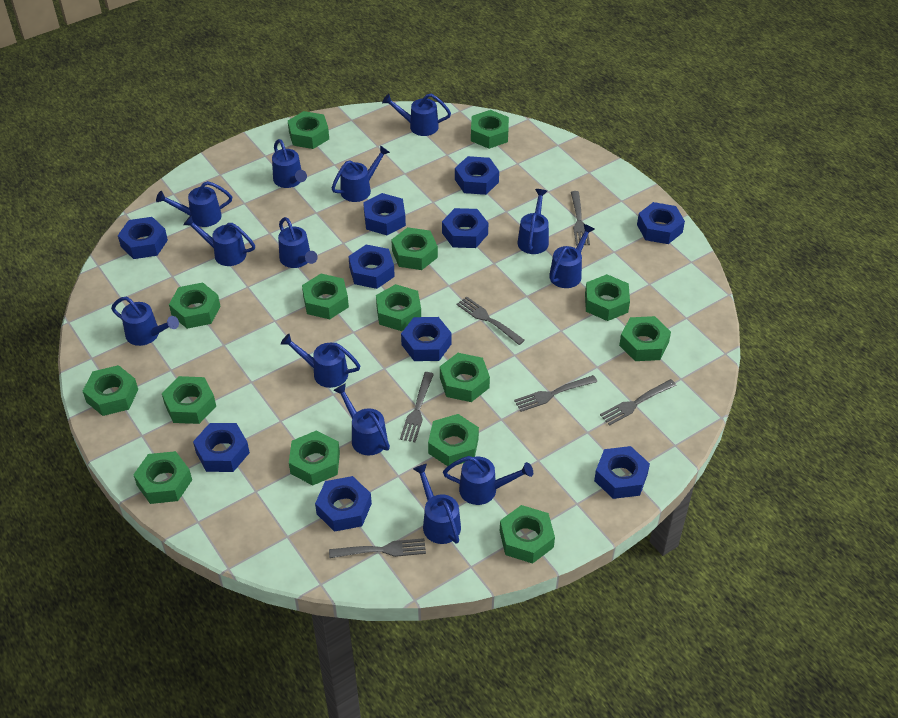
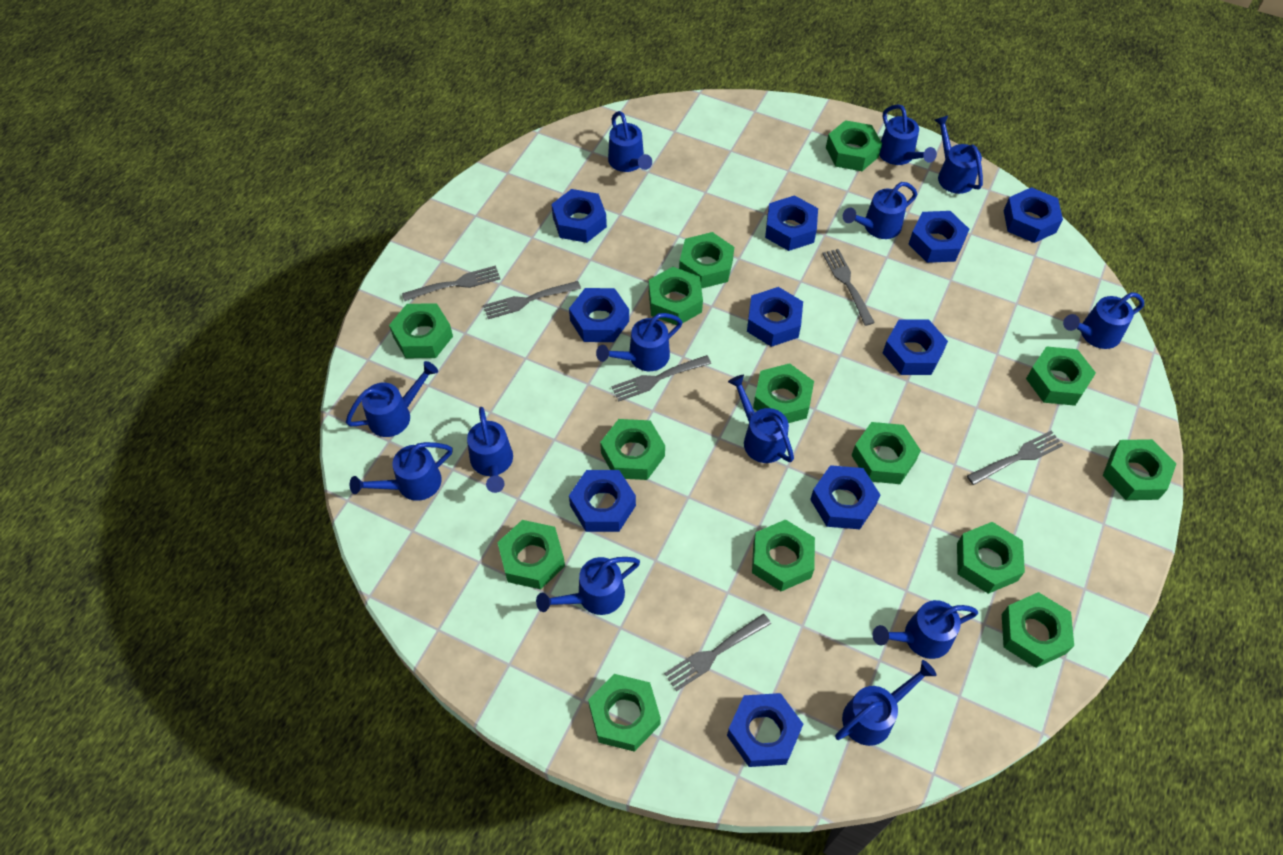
green nut: [83,365,138,416] [133,451,192,504] [162,376,216,424] [169,283,220,329] [288,111,329,149] [289,430,340,485] [302,274,349,319] [376,284,421,331] [391,227,438,270] [428,414,479,466] [440,353,490,402] [471,110,509,149] [500,505,555,564] [585,274,630,321] [619,316,671,361] = 15 -> [389,303,453,358] [497,520,565,589] [588,674,661,752] [600,419,665,480] [649,267,703,325] [679,232,734,289] [752,519,815,591] [753,363,814,423] [826,120,882,171] [851,422,921,484] [957,522,1025,594] [1002,592,1074,668] [1026,346,1096,406] [1103,439,1176,500] = 14

